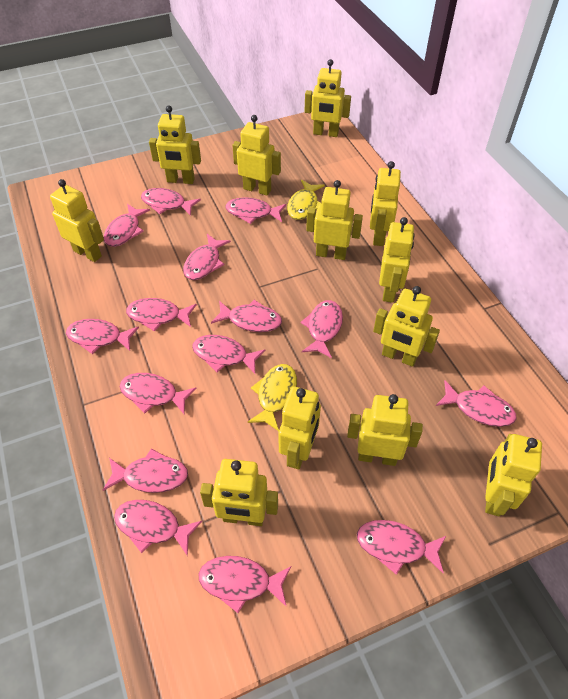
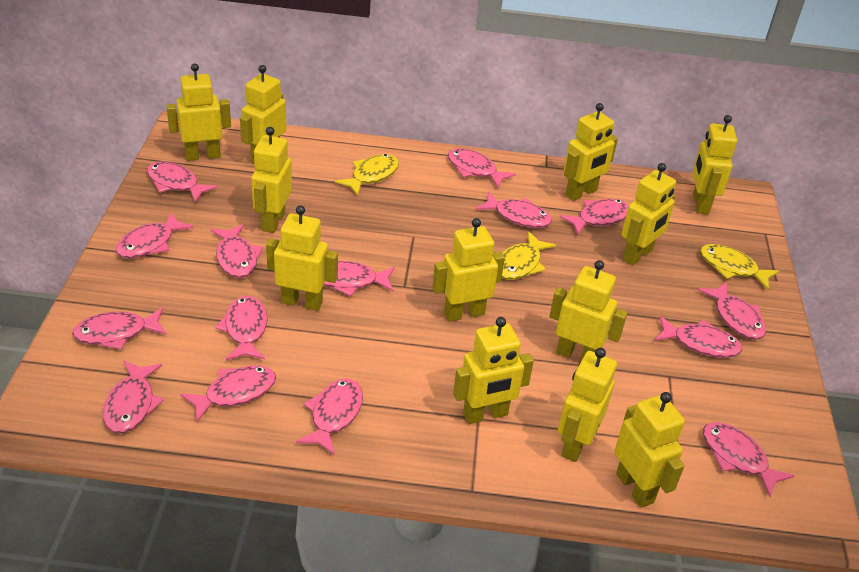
yellow fish: [248,364,297,431] [287,180,325,220] = 2 -> [335,154,399,195] [502,231,556,280] [700,244,779,290] = 3

